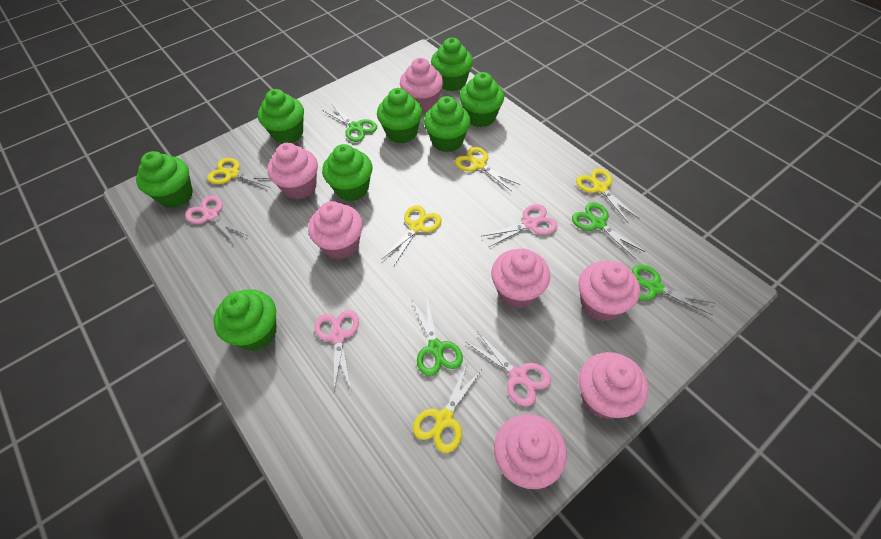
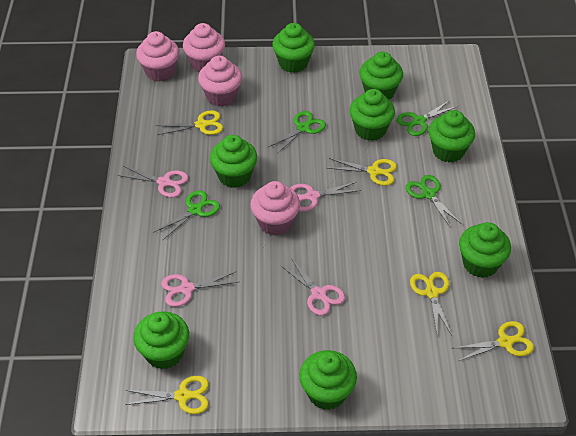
pink cupcake: [267,143,318,200] [308,201,363,259] [400,58,443,112] [491,249,550,308] [494,414,567,489] [578,261,640,321] [579,352,648,419] = 7 -> [136,31,179,82] [183,23,225,72] [198,56,242,106] [250,181,300,235] = 4

